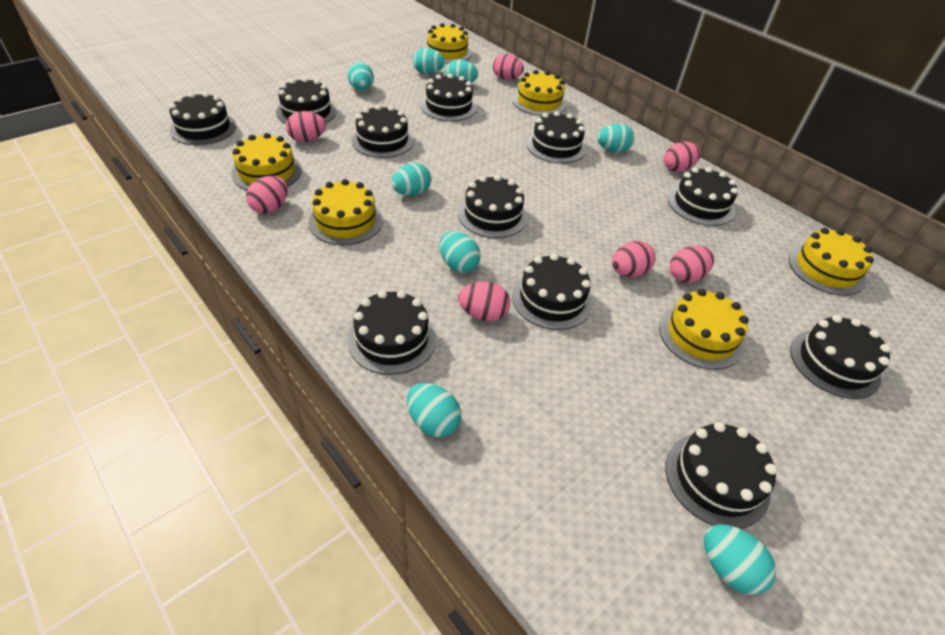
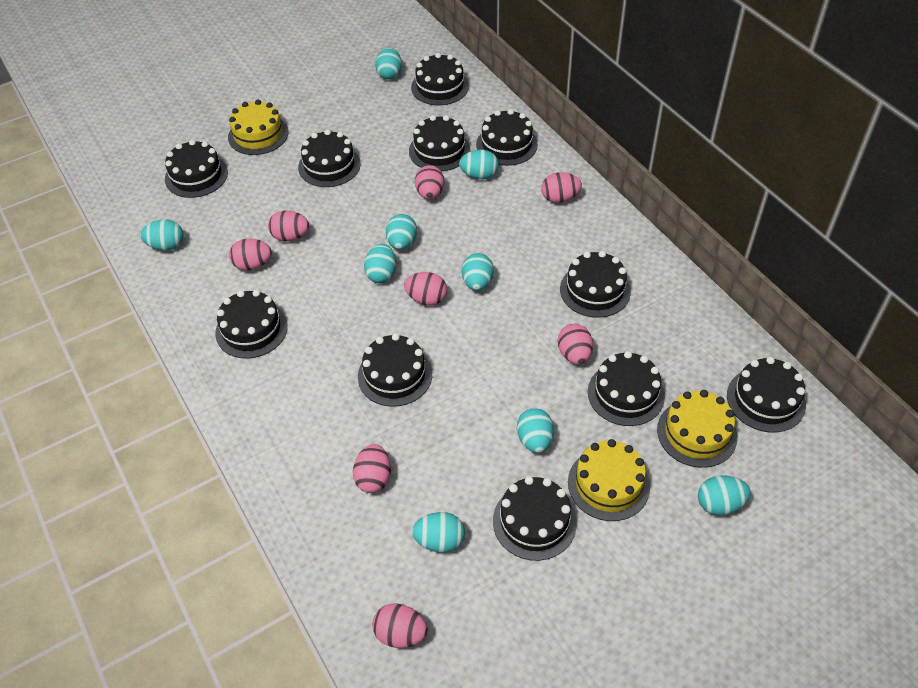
pink egg: [246,176,288,214] [286,111,326,142] [458,282,510,321] [493,53,524,80] [612,241,656,277] [664,141,701,172] [670,246,714,283] = 7 -> [229,238,272,271] [268,210,309,241] [353,444,391,493] [372,603,428,648] [404,272,447,305] [415,165,444,199] [541,172,582,203] [558,324,593,365] = 8
turquoise egg: [348,62,374,91] [392,163,431,196] [407,383,461,437] [413,48,445,74] [440,231,481,273] [445,60,478,83] [597,123,635,153] [704,524,776,595] = 8 -> [140,219,184,251] [364,244,396,283] [375,48,402,80] [386,214,417,250] [412,512,465,552] [459,150,499,179] [462,253,494,291] [517,408,554,453] [698,476,751,515] = 9
yellow cake: [232,133,302,190] [308,179,383,245] [424,23,472,63] [512,70,567,116] [659,289,749,370] [788,228,874,296] = 6 -> [228,100,289,155] [568,439,650,521] [657,390,737,468] = 3

